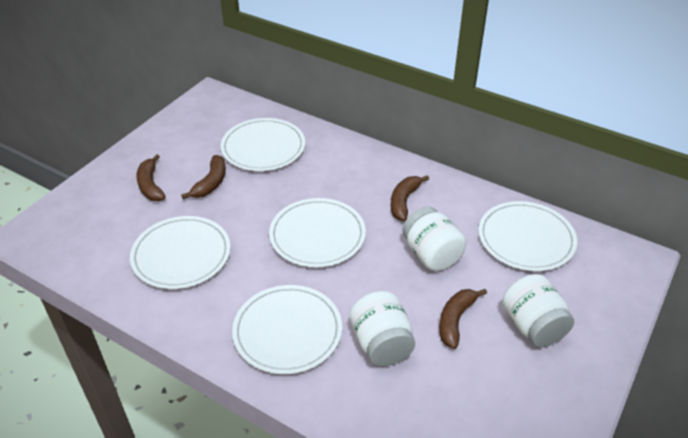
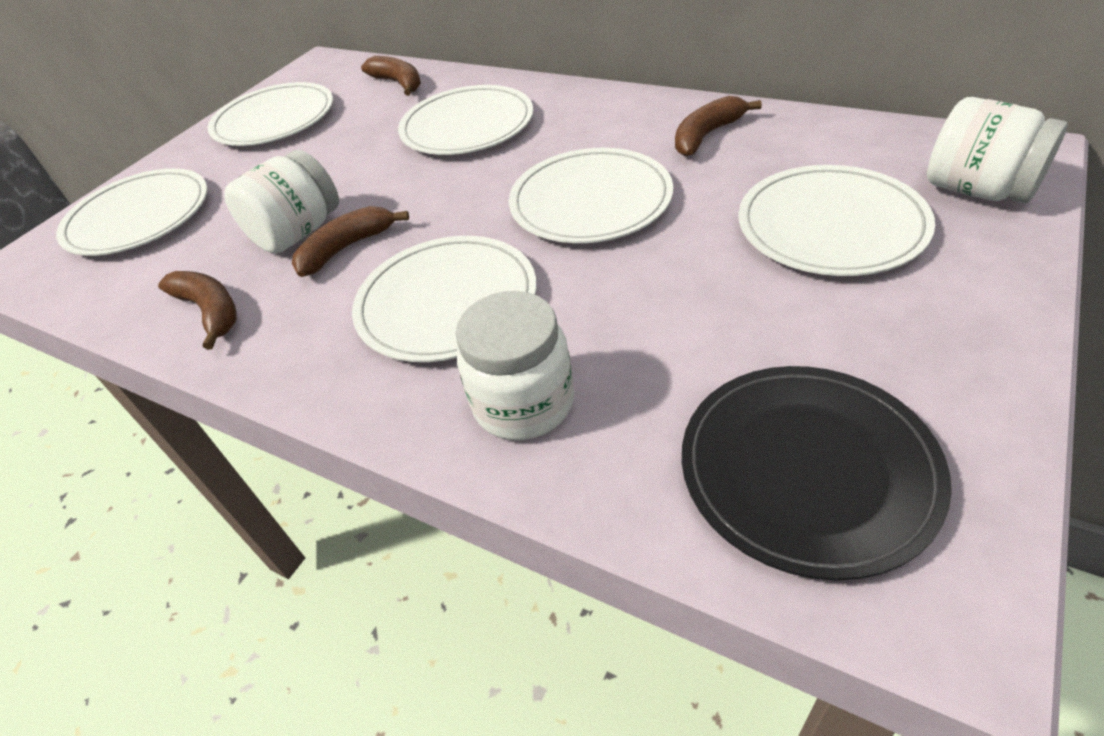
black plate: none = 0 -> [682,366,952,580] = 1
white plate: [130,216,231,289] [221,118,305,171] [232,285,342,374] [269,198,366,267] [478,201,577,271] = 5 -> [56,168,208,256] [208,82,333,146] [352,236,536,362] [398,85,533,155] [509,148,673,243] [738,165,935,276] = 6

